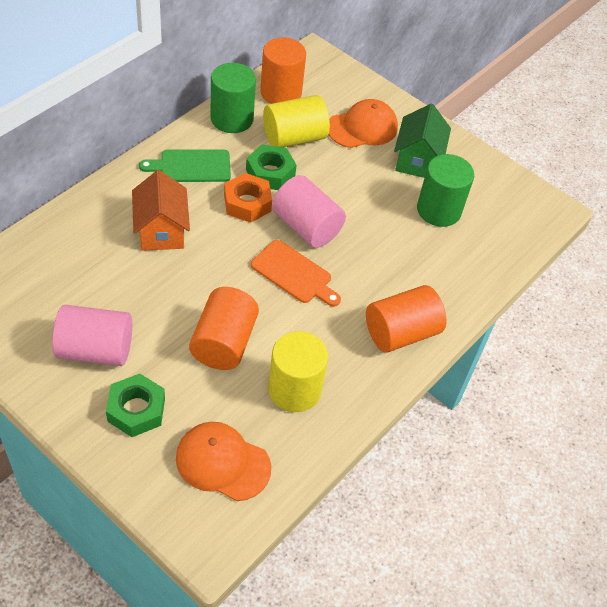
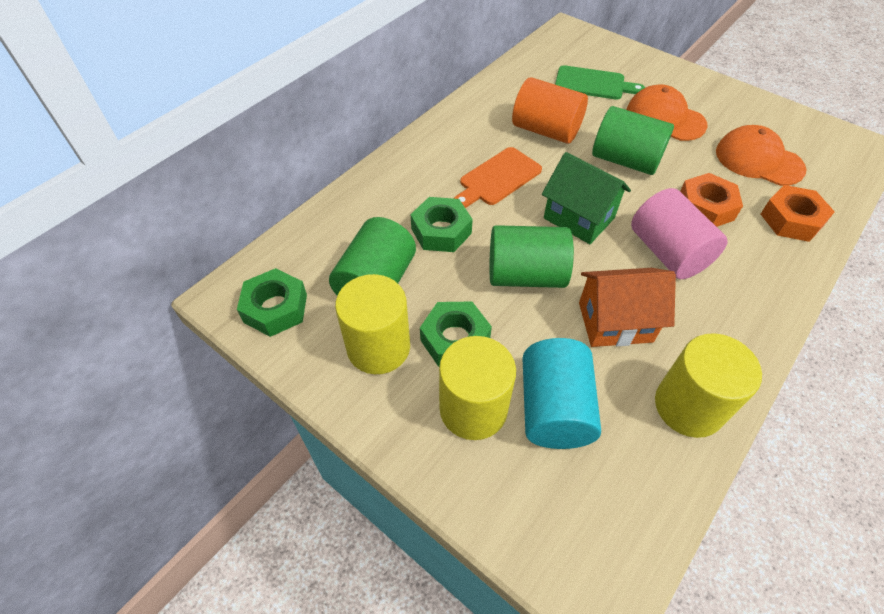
green cylinder: [211,63,256,133] [417,154,474,227] = 2 -> [329,217,416,296] [490,225,574,288] [592,106,674,175] = 3
green nut: [106,374,165,437] [246,145,296,190] = 2 -> [237,268,307,337] [411,197,473,252] [420,302,492,367] = 3
orange cylinder: [189,287,259,370] [260,37,306,104] [366,285,446,353] = 3 -> [512,77,588,144] = 1
orange nut: [224,173,272,223] = 1 -> [680,173,743,227] [761,185,835,242] = 2
pink cylinder: [52,305,132,366] [272,175,346,248] = 2 -> [631,188,728,279] = 1
turquoise cylinder: none = 0 -> [522,338,601,449] = 1
yellow cylinder: [263,95,330,147] [268,331,328,412] = 2 -> [335,274,410,374] [439,336,516,440] [655,333,762,438] = 3

